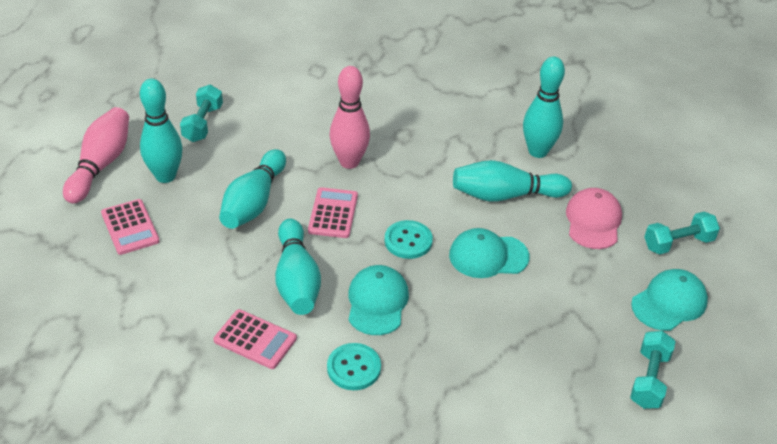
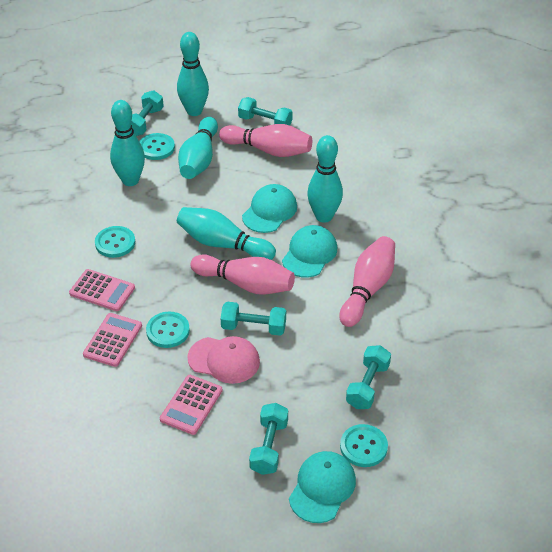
pink bowling pin: [63,107,129,204] [330,66,370,169] = 2 -> [190,254,295,294] [219,124,312,157] [340,236,395,327] = 3
turquoise button: [327,343,381,390] [385,220,433,259] = 2 -> [95,226,135,258] [139,133,175,160] [146,312,190,348] [340,424,388,467] = 4
turquoise dumbbell: [180,85,223,142] [630,331,676,409] [644,212,720,254] = 3 -> [131,90,164,136] [221,302,286,336] [238,97,293,126] [249,403,288,475] [346,345,391,409] = 5

